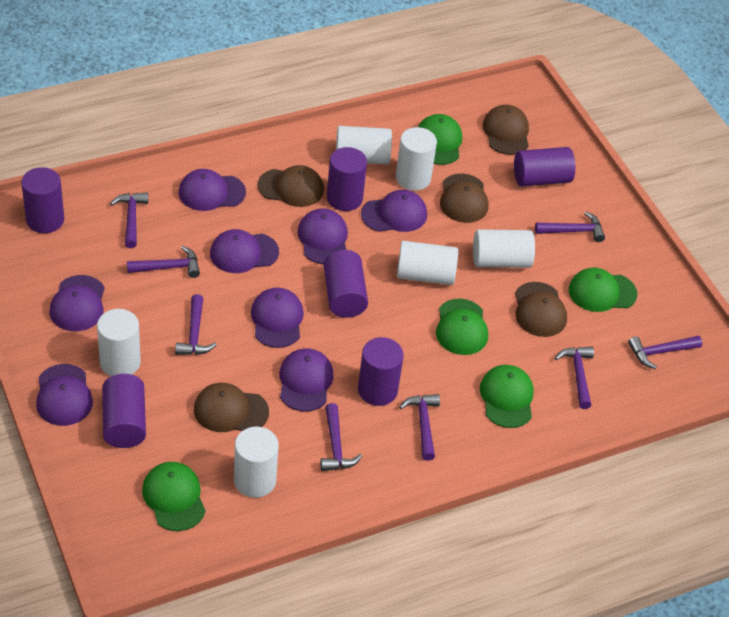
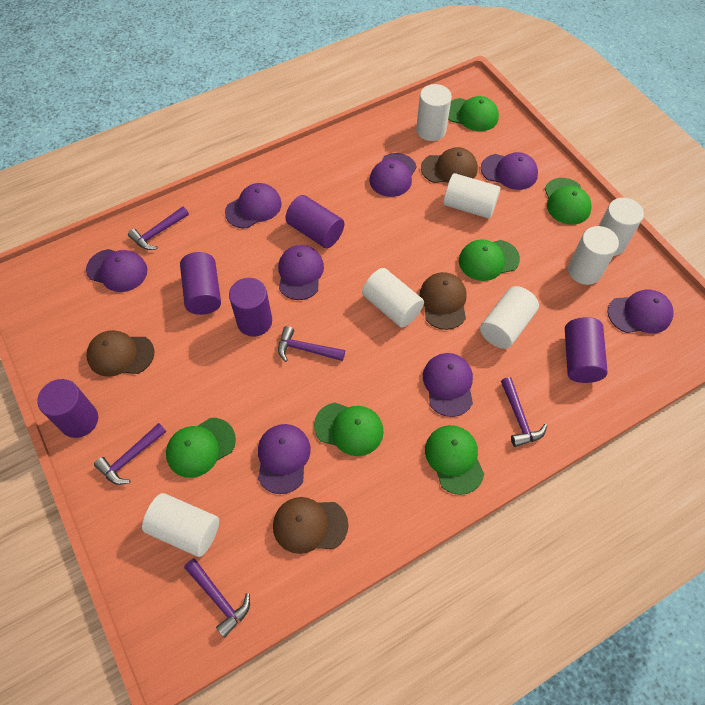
brown cap: [194,383,269,432] [258,165,324,207] [440,174,489,223] [483,105,529,155] [515,282,567,337] = 5 -> [87,330,155,377] [273,497,348,554] [420,272,466,330] [421,147,478,183] = 4
green cap: [142,462,206,531] [418,114,462,165] [436,299,488,355] [480,365,534,428] [569,268,637,312] = 5 -> [166,418,236,478] [314,402,384,456] [425,425,484,495] [448,96,499,131] [459,239,520,281] [545,178,592,225] = 6
purple cylinder: [21,167,64,233] [102,374,146,448] [324,250,368,318] [327,147,367,211] [358,337,404,406] [514,147,575,187] = 6 -> [37,379,98,438] [180,252,221,315] [229,278,272,337] [286,195,344,248] [565,317,608,383] = 5
purple hammer: [110,193,148,248] [127,246,200,278] [175,294,217,355] [320,403,362,471] [399,394,440,461] [535,212,605,242] [555,347,594,409] [628,336,702,369] = 8 -> [94,423,166,485] [128,206,189,250] [184,559,250,638] [278,326,345,362] [501,377,547,447] = 5
white cylinder: [97,309,141,376] [234,427,279,498] [336,126,392,165] [396,127,437,190] [397,241,458,285] [473,229,535,268] = 6 -> [142,493,219,557] [362,268,424,328] [416,84,452,141] [443,173,501,219] [480,286,539,349] [568,226,619,285] [599,198,644,256] = 7

